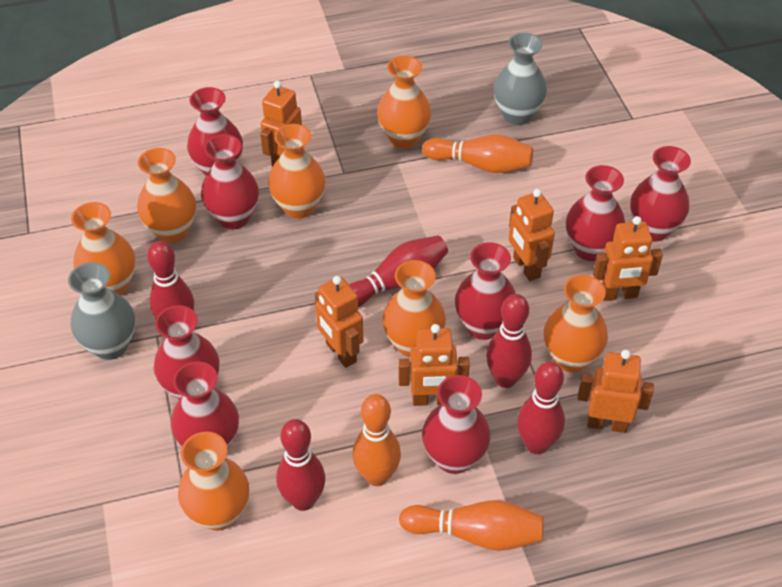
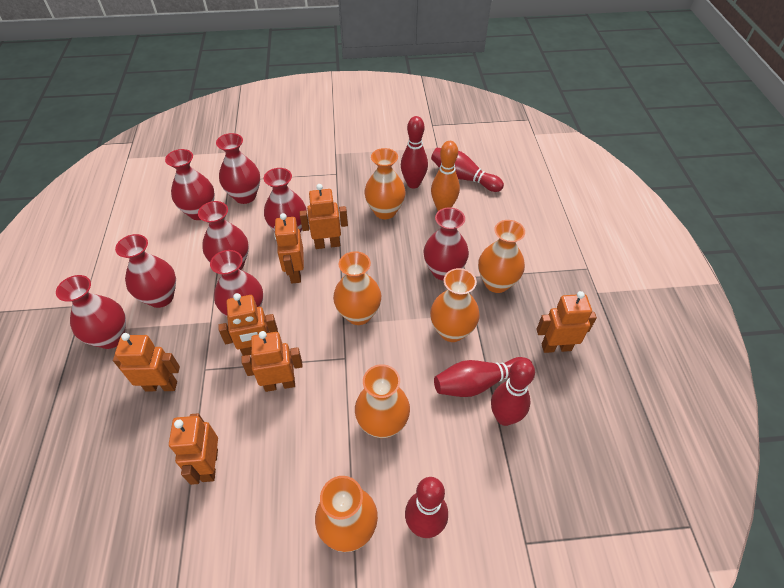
grey vase: [68,262,135,360] [494,33,547,125] = 2 -> none = 0
orange bowling pin: [353,394,401,486] [399,500,544,551] [422,135,533,173] = 3 -> [431,141,460,211] = 1
orange robot: [260,81,302,167] [315,276,364,368] [399,324,470,406] [509,189,555,281] [577,350,654,433] [593,216,663,301] = 6 -> [113,333,180,391] [169,413,218,485] [218,293,278,356] [241,331,303,392] [274,213,304,283] [299,184,348,249] [536,291,597,353] = 7
orange vase: [71,202,136,295] [137,148,196,243] [178,432,249,531] [268,124,326,219] [377,56,431,149] [382,260,446,357] [544,275,608,373] = 7 -> [315,476,378,552] [333,251,381,325] [355,364,410,438] [364,148,406,219] [430,268,480,342] [478,220,525,293] = 6

